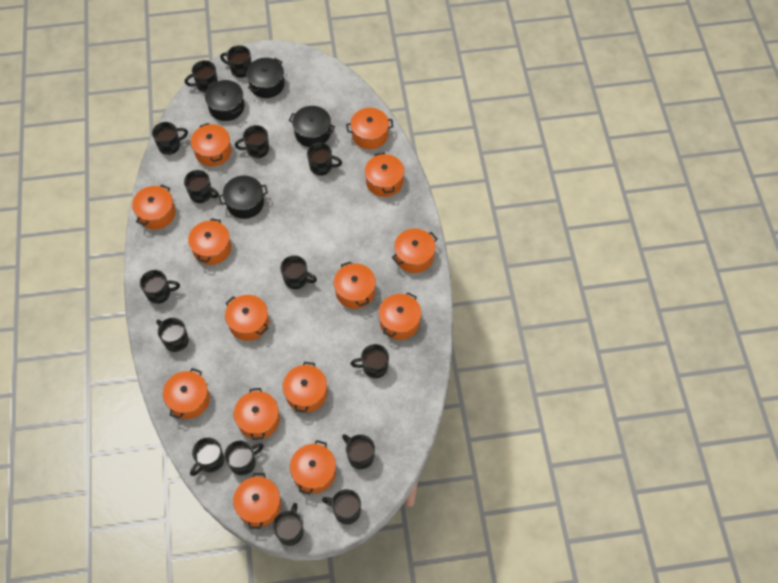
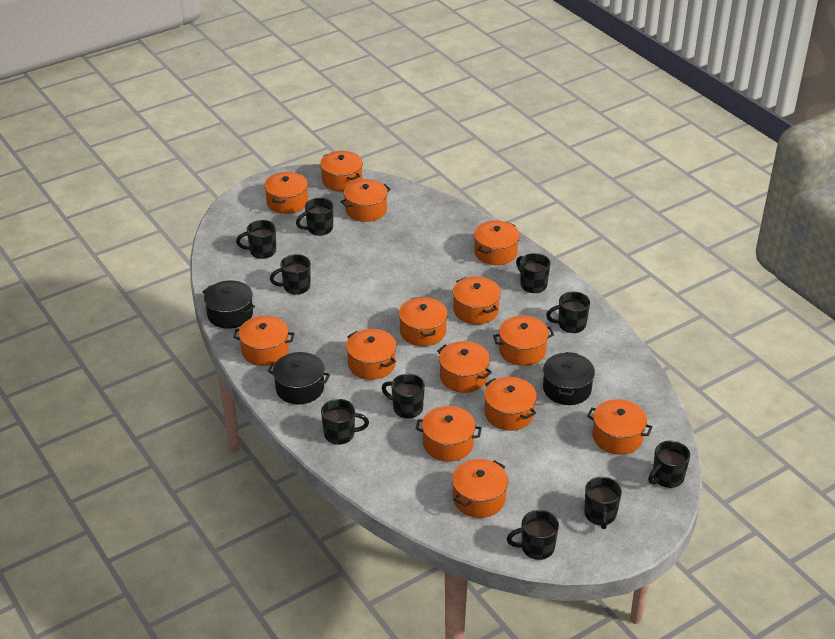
black mug: [140,270,180,304] [152,122,188,155] [156,318,189,352] [184,170,219,203] [185,60,218,93] [190,437,224,476] [220,45,251,78] [224,441,264,475] [235,125,269,158] [273,503,304,546] [280,255,317,289] [307,143,342,176] [322,489,361,524] [342,434,375,469] [350,344,389,378] = 15 -> [236,220,276,259] [270,254,311,295] [296,198,333,236] [321,399,369,445] [382,374,425,419] [507,510,559,560] [516,253,550,293] [546,292,590,333] [584,477,622,529] [648,441,690,488] = 10
black pot: [205,80,244,121] [219,176,268,219] [246,58,285,98] [289,106,335,147] = 4 -> [203,280,255,329] [268,352,330,404] [543,352,595,405] = 3

